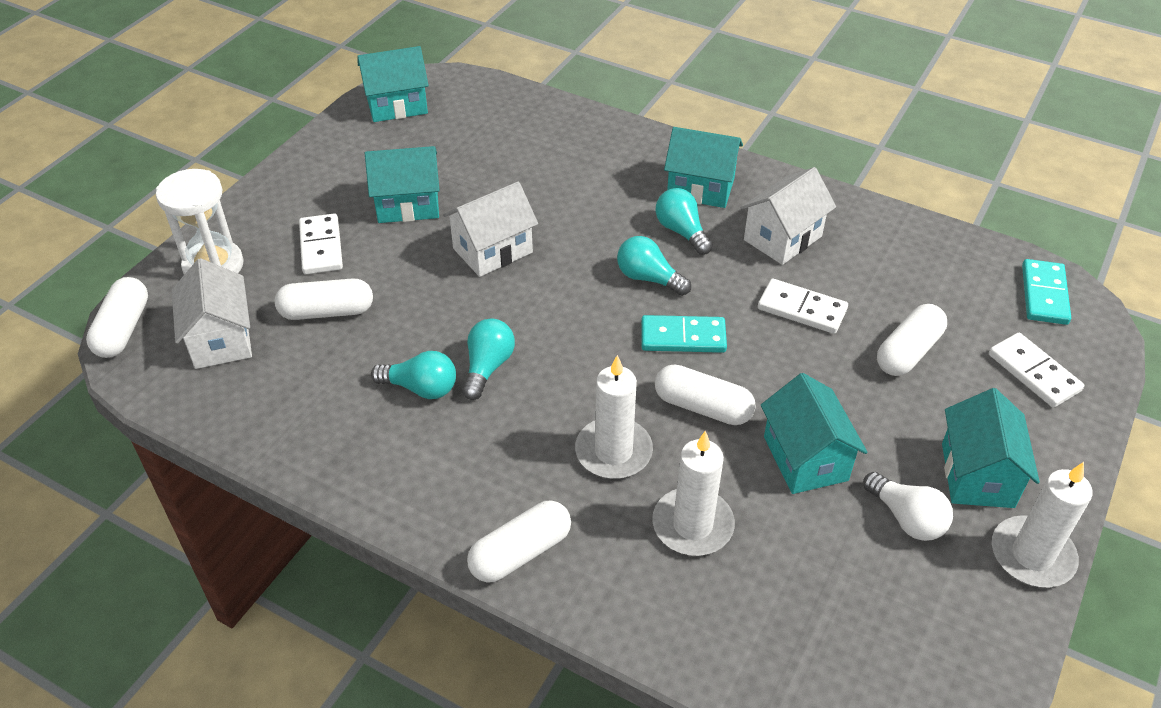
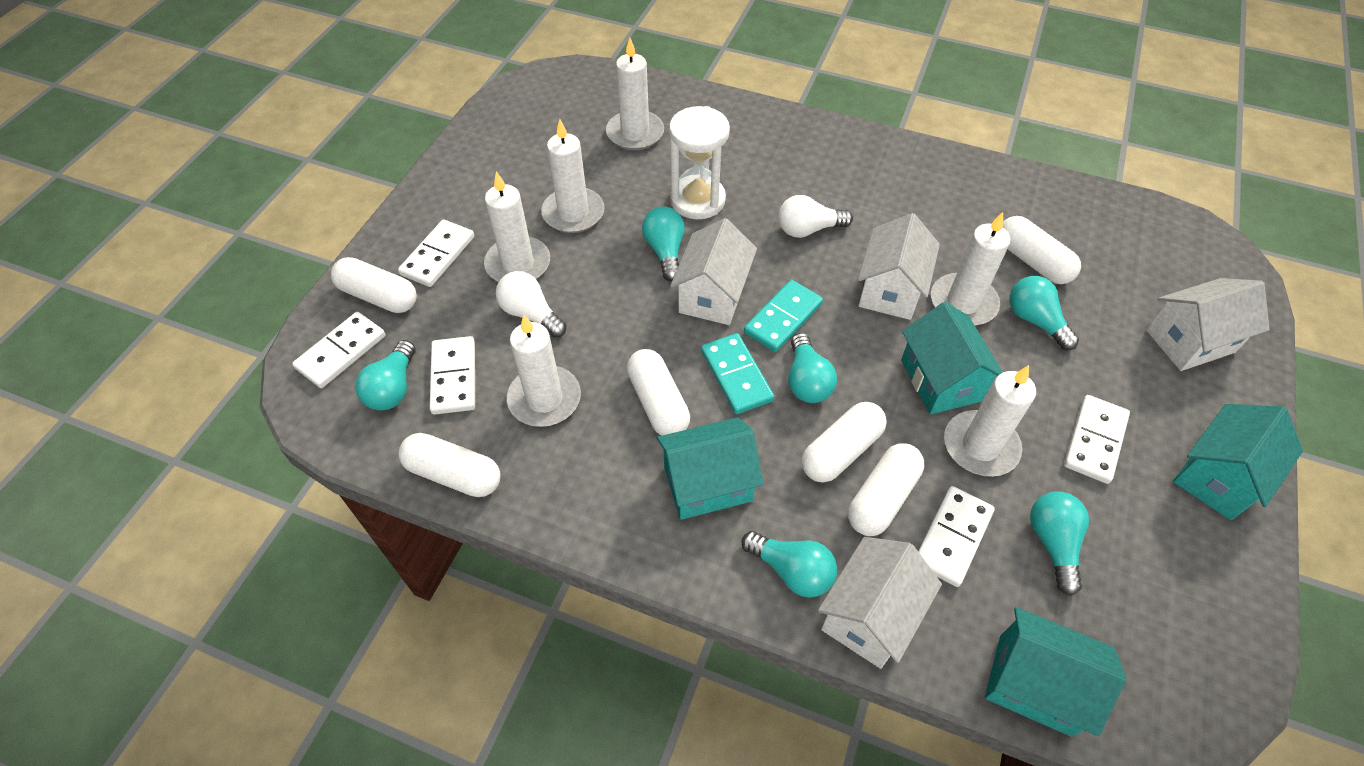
turquoise house: [358,46,429,122] [365,146,440,223] [664,127,743,208] [761,373,868,494] [942,388,1040,508] = 5 -> [657,417,764,520] [901,302,1003,414] [985,607,1127,737] [1173,404,1303,520] = 4
turquoise light bulb: [371,351,456,399] [462,318,515,400] [617,236,691,296] [655,188,713,255] = 4 -> [355,340,416,411] [642,206,685,281] [741,531,837,598] [788,333,837,403] [1009,276,1079,350] [1030,491,1089,596] = 6
white candle: [575,355,653,479] [652,431,735,556] [992,462,1093,587] = 3 -> [484,171,550,282] [507,315,581,427] [541,119,604,233] [606,38,664,150] [931,212,1010,326] [944,365,1036,477] = 6
white capsule: [86,277,148,358] [275,278,373,320] [467,501,571,583] [655,365,756,425] [877,304,947,376] = 5 -> [331,257,417,313] [398,433,501,497] [627,349,690,436] [802,402,887,483] [848,443,924,536] [1003,216,1081,284] = 6
white domino: [299,213,343,274] [758,279,848,334] [989,333,1084,408] = 3 -> [292,312,386,388] [398,219,474,287] [430,336,475,415] [918,486,995,587] [1064,395,1130,484] = 5
white house: [172,258,252,369] [443,182,538,277] [741,167,836,265] = 3 -> [670,218,757,325] [818,537,942,669] [858,213,940,320] [1146,278,1270,371] = 4
white light bulb: [863,472,953,541] = 1 -> [496,271,567,337] [778,195,853,238] = 2

